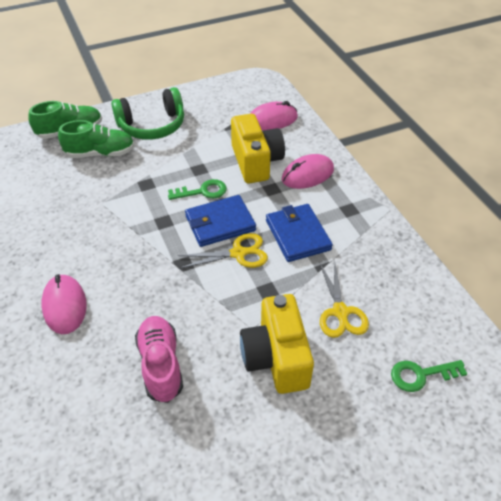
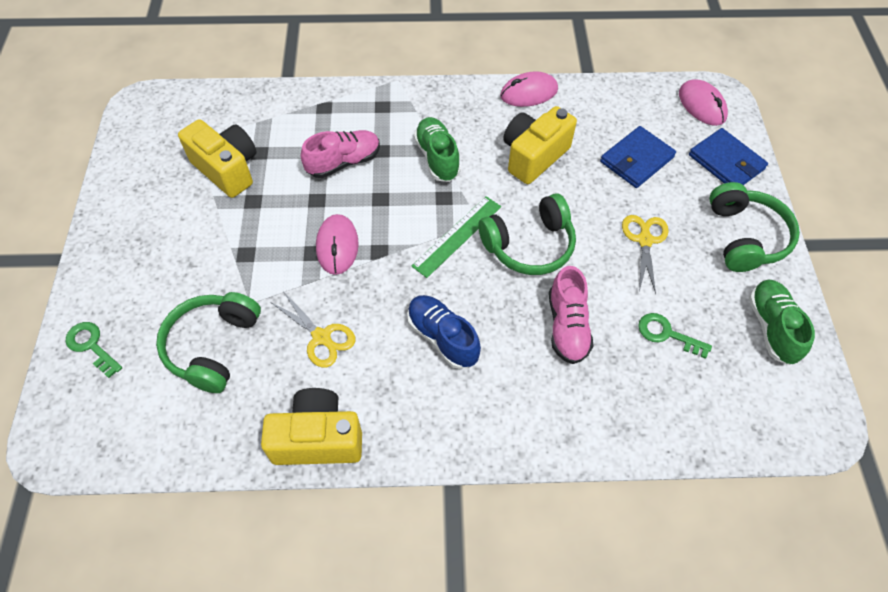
blue shoe: none = 0 -> [407,295,481,369] = 1
green headphones: [111,87,184,140] = 1 -> [156,292,261,393] [478,193,576,275] [709,182,800,272] = 3
green ruler: none = 0 -> [411,196,501,278] = 1
pink shoe: [135,316,183,403] = 1 -> [301,130,380,178] [549,266,593,364] = 2
yellow camera: [231,114,285,183] [240,294,314,394] = 2 -> [178,119,257,198] [261,388,362,465] [504,106,577,184] = 3

